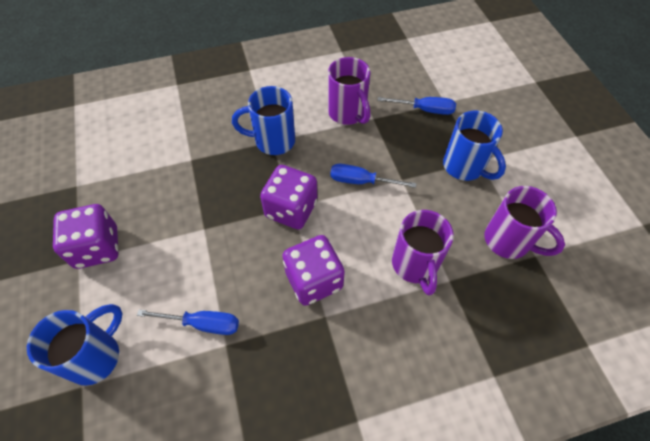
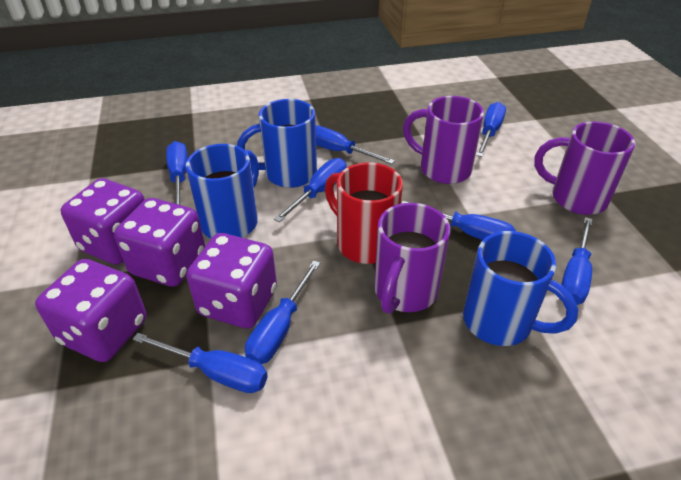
blue screwdriver: [137,310,239,335] [330,164,417,188] [378,97,456,115] = 3 -> [132,333,268,393] [166,141,188,205] [245,260,320,364] [274,158,346,222] [316,125,395,164] [401,201,516,240] [476,102,506,157] [561,217,592,305] = 8
purple dice: [53,204,118,269] [260,165,317,229] [282,235,345,306] = 3 -> [35,259,147,362] [61,178,145,265] [114,198,205,287] [187,233,277,329] = 4
red mug: none = 0 -> [325,162,403,264] = 1

